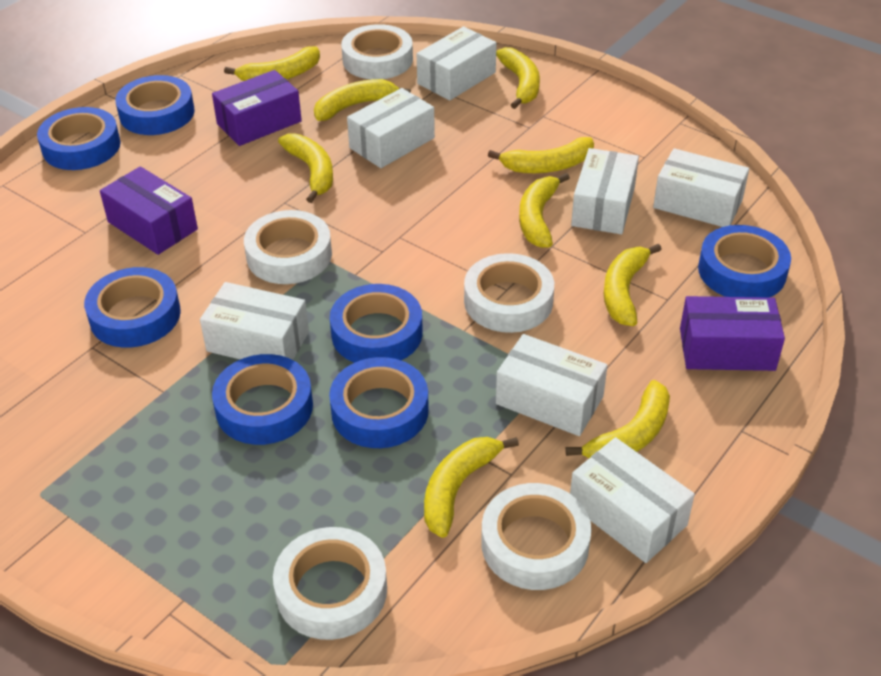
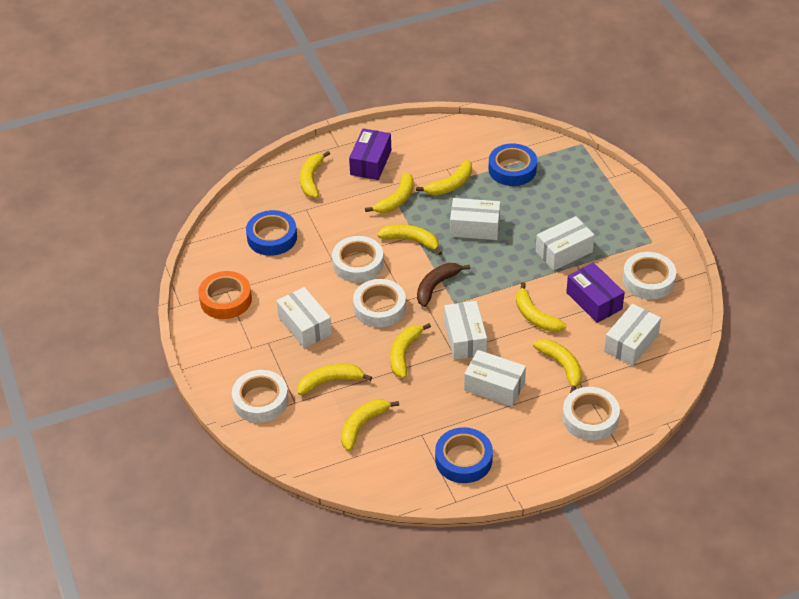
blue tape: [37,107,121,170] [84,267,181,348] [115,75,195,135] [212,354,313,445] [329,357,429,448] [330,284,423,363] [698,225,791,297] = 7 -> [246,210,297,256] [435,427,493,483] [488,143,537,186] = 3
brown banana: none = 0 -> [417,263,470,307] = 1
orange tape: none = 0 -> [198,271,252,319] = 1
purple box: [100,166,198,255] [212,70,302,146] [680,296,785,371] = 3 -> [349,128,391,180] [566,262,625,323] = 2
white box: [200,282,309,360] [347,88,435,168] [417,26,496,101] [496,334,608,436] [570,437,695,563] [571,148,639,234] [653,148,749,227] = 7 -> [276,287,332,348] [444,301,487,360] [450,198,501,240] [464,350,526,407] [536,216,595,271] [604,304,661,366] = 6

